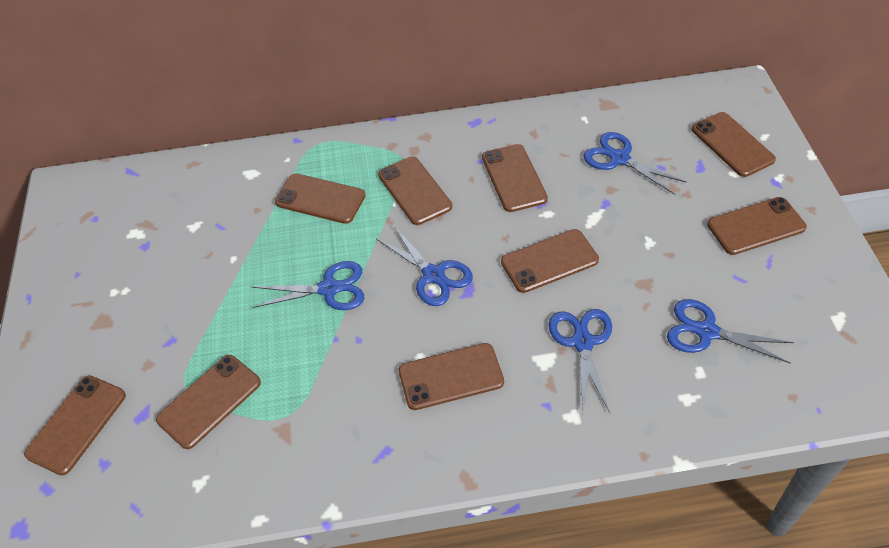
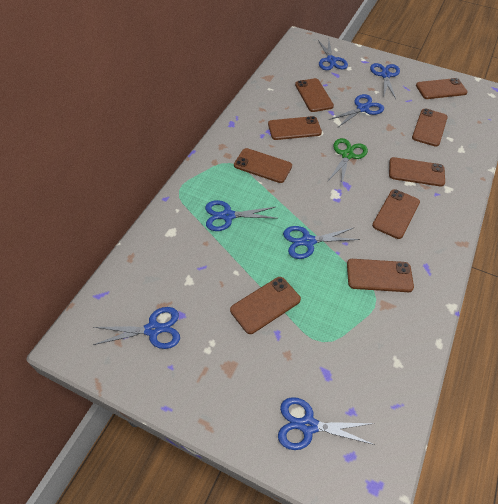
blue scissors: [252,261,364,310] [377,226,473,306] [549,309,612,413] [583,132,687,195] [667,299,794,364] = 5 -> [93,307,180,349] [205,200,278,231] [278,397,375,450] [283,226,360,259] [318,40,348,70] [329,94,384,127] [370,63,400,99] = 7
green scissors: none = 0 -> [328,138,368,187] = 1

